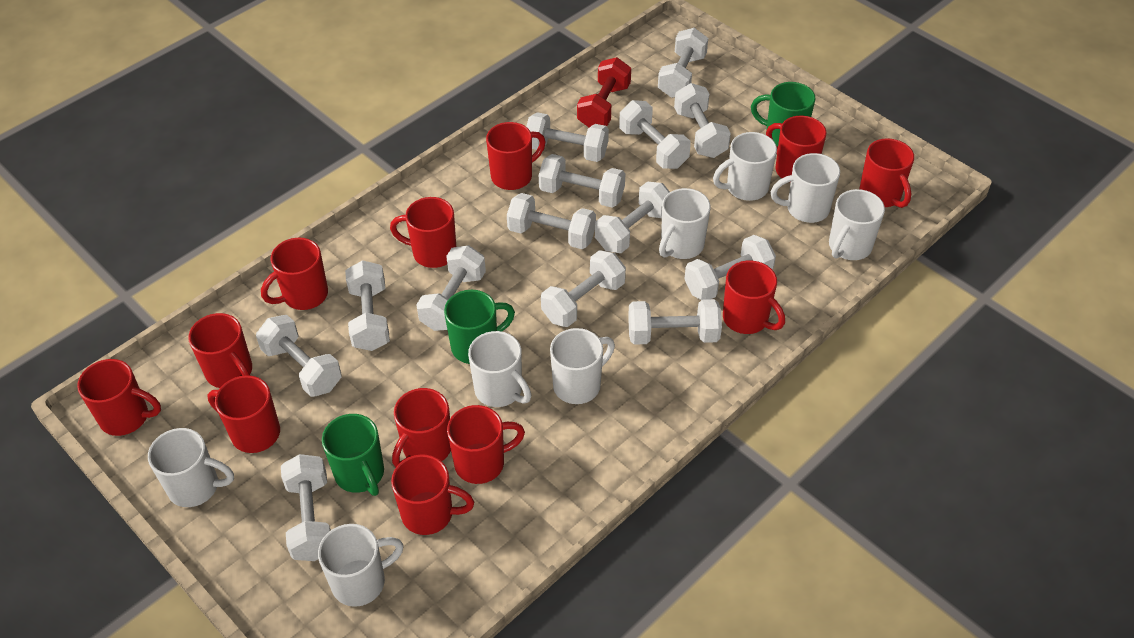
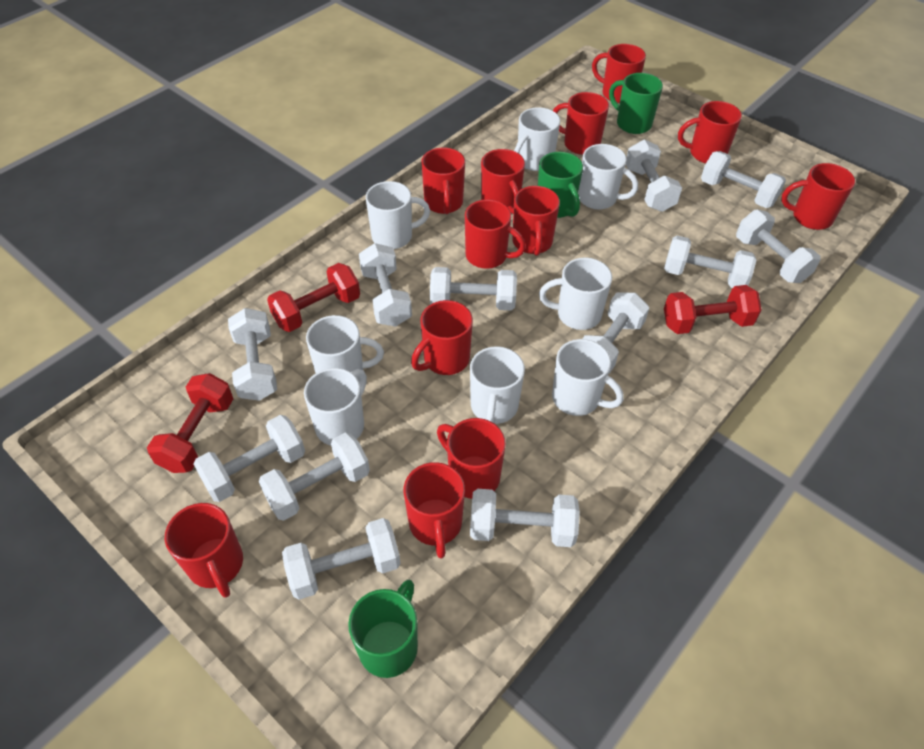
red dumbbell: [577,57,631,127] = 1 -> [147,373,233,473] [267,263,360,332] [664,285,762,334] = 3
white dumbbell: [256,315,342,397] [281,454,331,561] [345,260,390,351] [416,245,486,331] [507,193,596,249] [526,112,609,162] [539,154,625,208] [541,250,626,327] [595,181,670,253] [619,100,691,169] [628,299,722,345] [658,28,708,98] [674,83,731,158] [685,235,776,300] = 14 -> [194,415,305,502] [228,308,277,401] [259,432,370,521] [282,518,401,600] [359,243,412,327] [430,267,517,310] [470,489,580,547] [582,293,649,374] [626,140,682,212] [664,236,756,288] [701,151,786,208] [736,210,821,283] = 12

